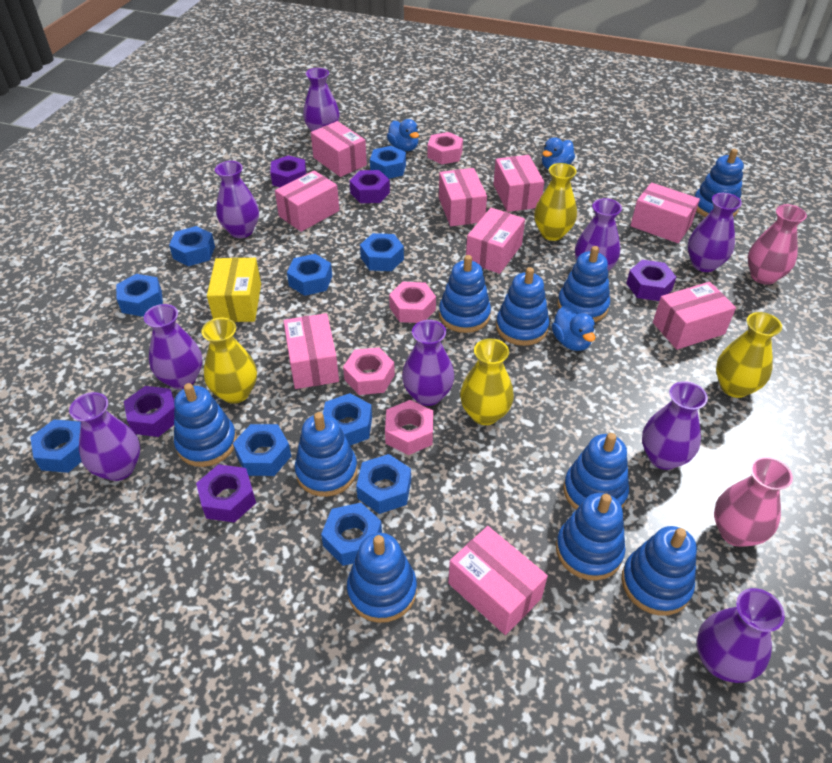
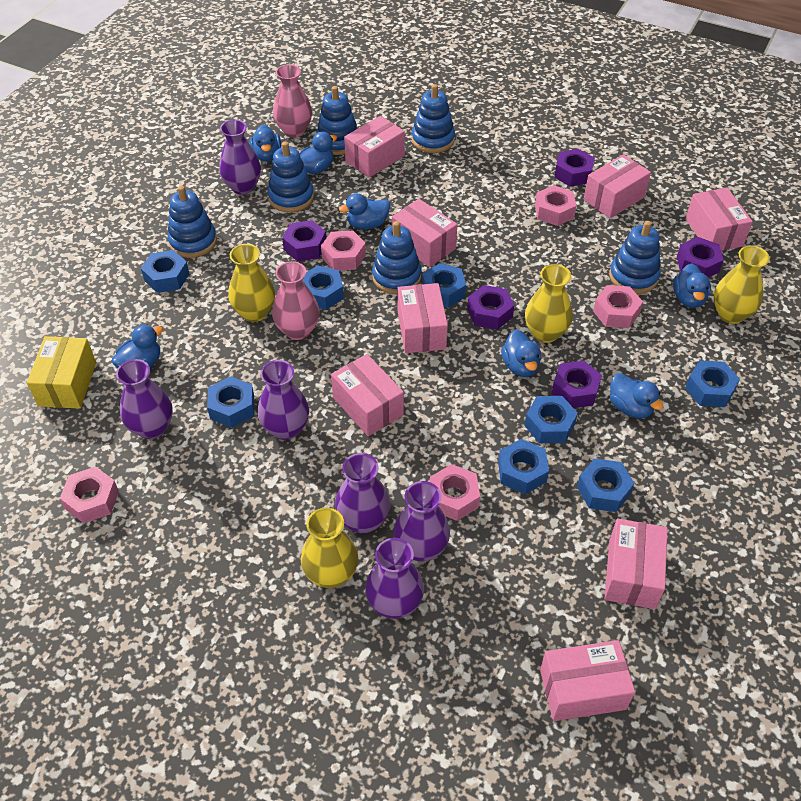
blue duck: [387,119,419,151] [542,137,575,170] [552,306,595,351] = 3 -> [112,324,163,368] [249,124,281,162] [299,131,337,174] [339,193,390,230] [501,330,541,377] [610,373,664,418] [673,263,711,308] = 7
blue nut: [30,420,81,473] [116,274,163,317] [169,226,215,266] [233,424,291,476] [287,254,332,296] [321,503,382,566] [323,393,372,446] [356,454,411,514] [360,233,404,271] [370,146,406,179] = 10 -> [141,250,189,293] [207,376,254,428] [303,265,344,310] [422,263,466,308] [498,439,549,494] [524,396,578,443] [577,458,634,512] [685,360,740,407] = 8
blue stacking toy: [174,383,237,467] [295,412,357,497] [347,533,417,623] [439,255,491,333] [496,267,549,346] [556,493,626,580] [557,246,610,322] [563,433,629,510] [622,526,697,616] [695,149,744,217] = 10 -> [167,186,217,258] [267,141,314,212] [316,86,358,155] [372,221,422,294] [412,84,455,153] [609,221,661,294] = 6
pink box: [275,170,339,232] [284,313,339,389] [311,121,367,177] [439,168,487,226] [448,526,548,635] [466,208,525,274] [493,155,544,212] [631,183,700,243] [653,282,736,349] = 9 -> [331,354,404,436] [344,116,405,178] [392,199,457,267] [398,283,448,353] [540,640,635,721] [584,154,651,218] [605,519,668,609] [686,188,753,251] = 8
pink nut: [343,347,395,395] [385,400,433,455] [389,282,436,323] [427,132,463,165] = 4 -> [60,467,119,523] [321,230,366,271] [430,464,480,521] [535,185,577,226] [593,285,643,328] = 5
purple vase: [69,392,140,481] [144,304,202,390] [215,161,259,238] [303,68,340,132] [402,320,454,406] [575,198,622,271] [642,381,708,470] [688,193,742,272] [697,588,785,683] = 9 -> [116,359,173,439] [219,119,261,195] [258,360,309,440] [335,453,390,534] [365,538,424,619] [394,481,450,562] = 6

